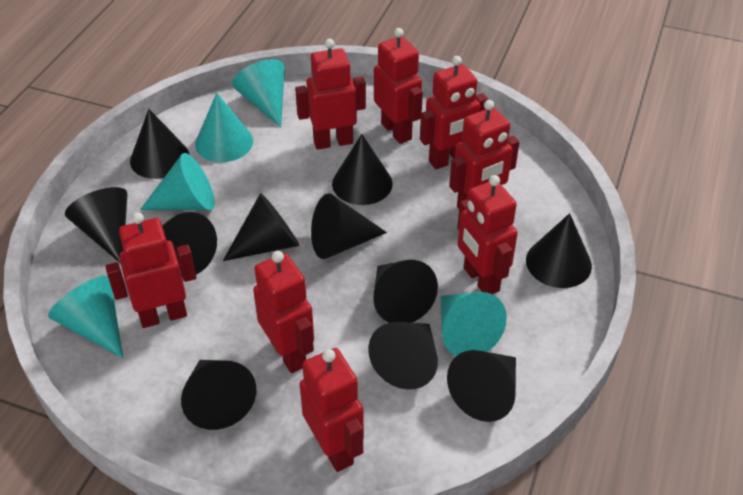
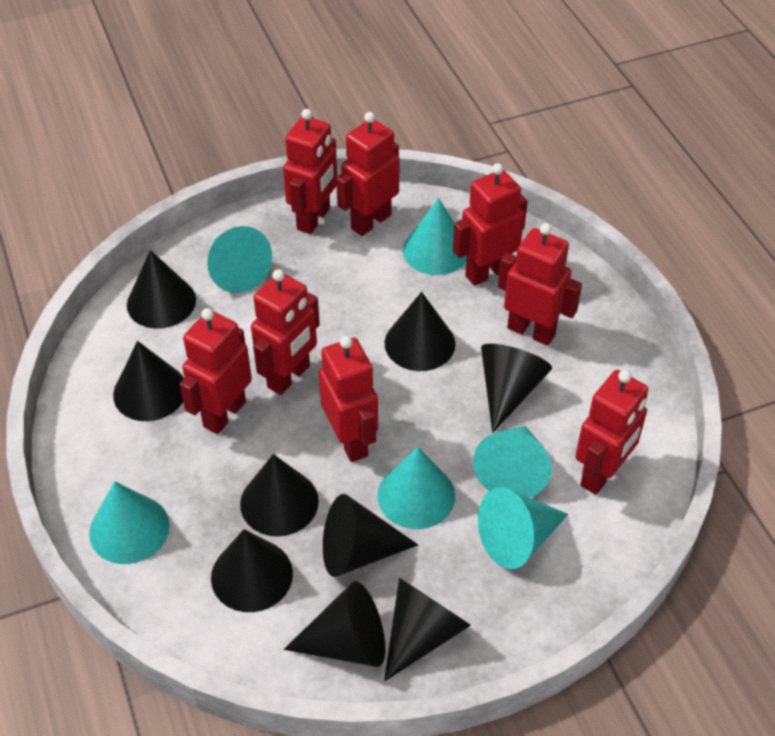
black cone: [65,187,127,263] [130,109,189,179] [162,212,217,278] [181,360,256,430] [223,193,299,261] [311,193,387,259] [332,134,393,205] [368,322,438,390] [373,260,438,323] [447,350,516,422] [526,213,592,288] = 11 -> [113,341,184,421] [127,250,196,329] [211,529,293,612] [240,454,319,537] [284,581,385,667] [323,494,418,577] [384,578,471,681] [385,292,455,371] [481,344,552,433] = 9
turquoise cone: [48,276,123,358] [140,153,215,210] [195,93,253,162] [232,59,285,127] [441,292,507,356] = 5 -> [89,481,170,564] [207,226,272,293] [377,447,455,529] [403,198,467,275] [473,426,552,498] [478,487,568,569] = 6

